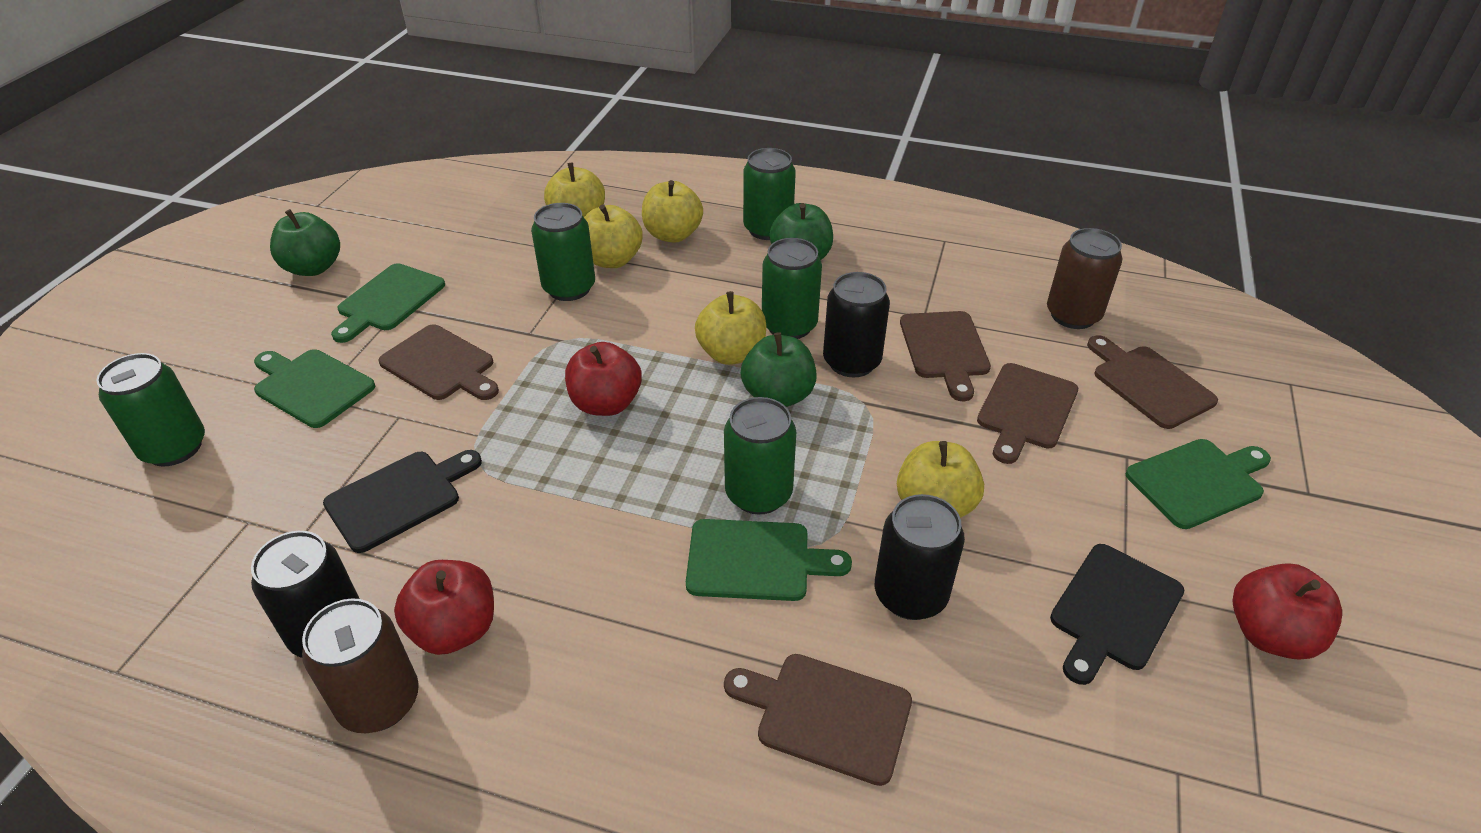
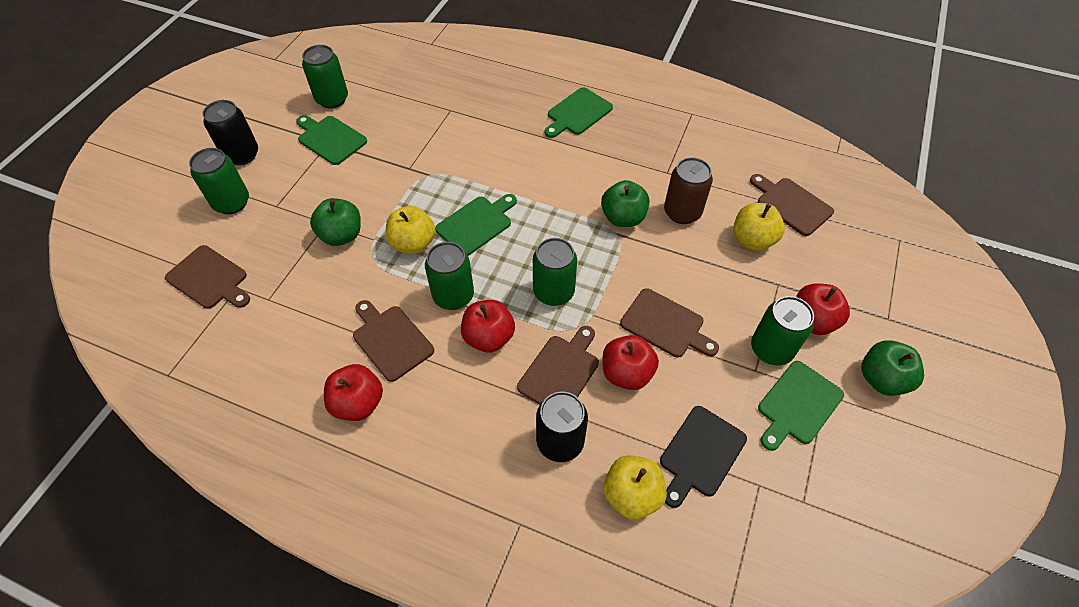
black can: [251,531,360,658] [823,272,890,377] [875,494,965,620] = 3 -> [202,100,258,165] [536,392,588,462] = 2
black cutting board: [323,450,482,553] [1050,544,1184,685] = 2 -> [660,406,747,508] = 1
brown can: [302,598,419,733] [1047,228,1122,329] = 2 -> [664,157,713,224] = 1
red apple: [394,560,494,655] [565,342,642,416] [1232,563,1342,659] = 3 -> [324,364,383,421] [461,300,515,352] [603,335,659,390] [796,283,850,335] = 4
yellow apple: [544,163,605,217] [584,204,643,268] [642,180,703,243] [695,291,766,365] [897,441,984,518] = 5 -> [386,206,435,254] [603,455,667,519] [733,203,785,251] = 3

